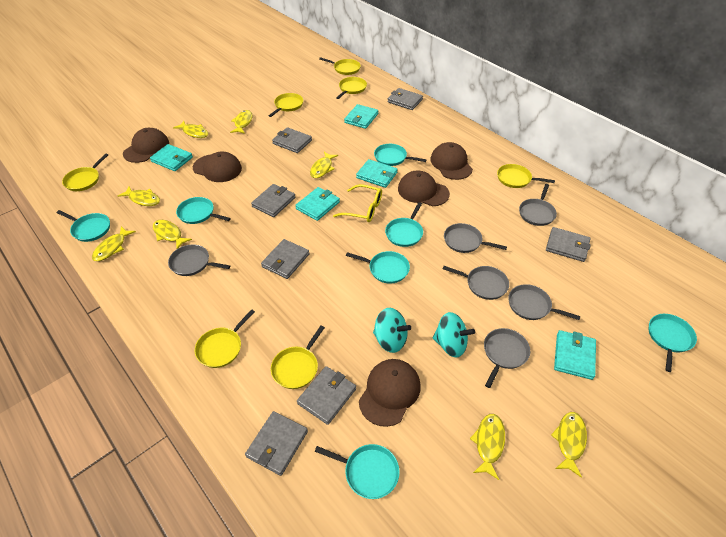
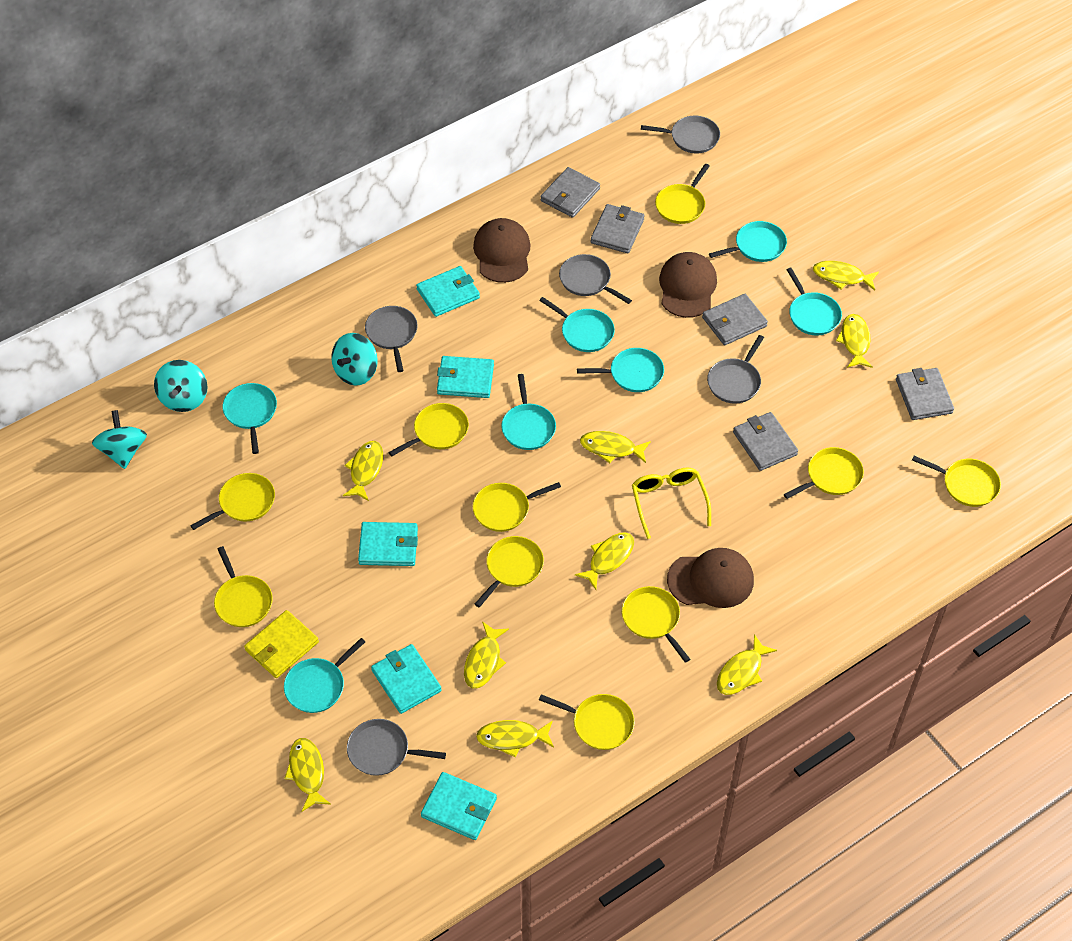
brown cap: [123,128,169,163] [193,152,242,182] [359,359,421,427] [398,170,450,206] [431,142,473,180] = 5 -> [473,218,530,283] [659,252,717,318] [667,548,754,608] = 3
grey pan: [168,245,230,276] [443,266,509,300] [444,223,507,253] [484,328,530,388] [508,284,581,320] [519,184,557,226] = 6 -> [347,719,446,776] [365,306,418,372] [559,254,632,304] [641,116,720,153] [707,335,764,404] = 5
grey wallet: [245,411,308,476] [251,184,295,217] [261,239,309,279] [272,127,312,153] [297,366,356,425] [388,88,423,110] [546,227,591,262] = 7 -> [540,167,600,218] [591,204,645,253] [702,294,768,345] [733,412,798,471] [896,368,954,420] = 5
turquoise spinning top: [373,308,411,353] [432,312,475,358] = 2 -> [92,410,147,469] [154,360,208,412] [331,333,378,386] = 3
yellow fish: [92,226,136,261] [118,186,160,206] [153,220,192,249] [173,121,208,138] [230,110,253,134] [310,152,338,178] [470,414,505,480] [551,412,587,478] = 8 -> [284,738,331,812] [343,441,383,501] [464,621,509,688] [476,720,554,757] [575,532,634,590] [580,431,651,463] [717,634,777,695] [813,261,879,291] [836,314,873,368] = 9
yellow pan: [62,154,108,191] [195,309,255,368] [269,93,303,117] [271,325,325,389] [319,57,361,75] [336,77,367,99] [497,164,555,188] = 7 -> [190,473,275,530] [214,546,273,627] [388,403,469,457] [473,482,561,532] [475,536,544,607] [539,694,635,750] [622,586,690,663] [655,164,710,224] [784,447,864,499] [912,456,1001,507] = 10
yellow wallet: none = 0 -> [244,610,319,678] = 1

